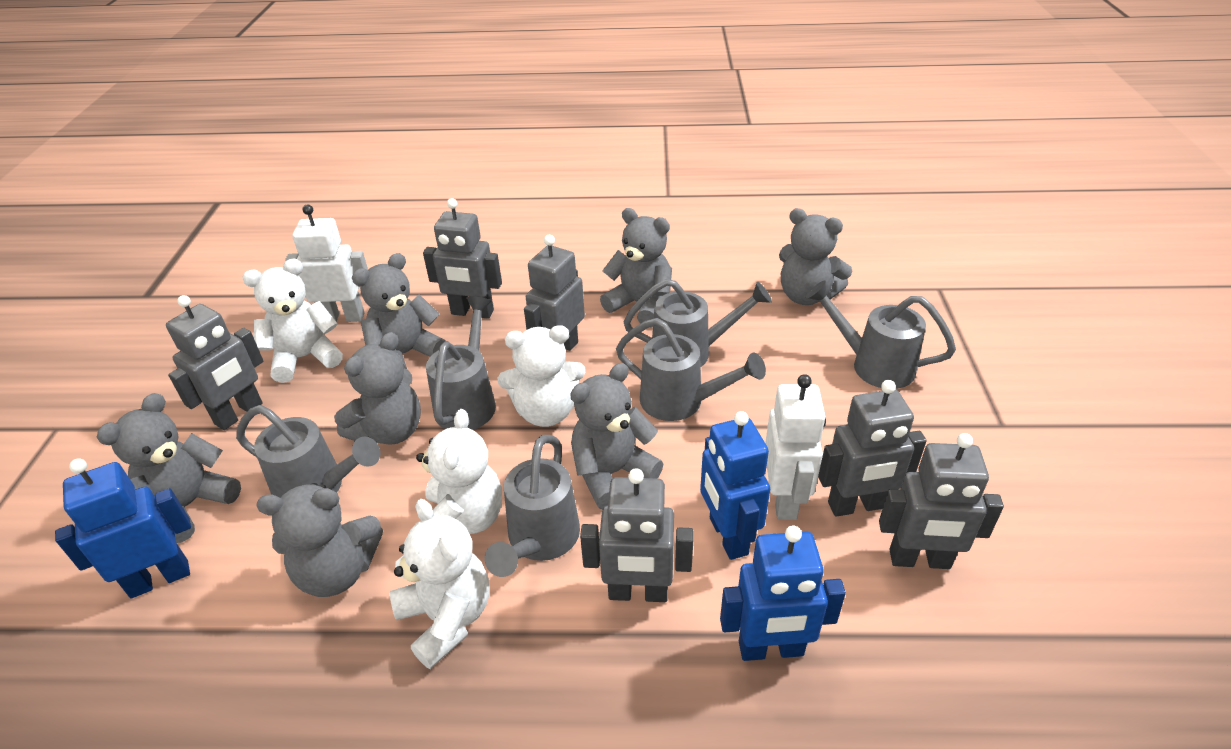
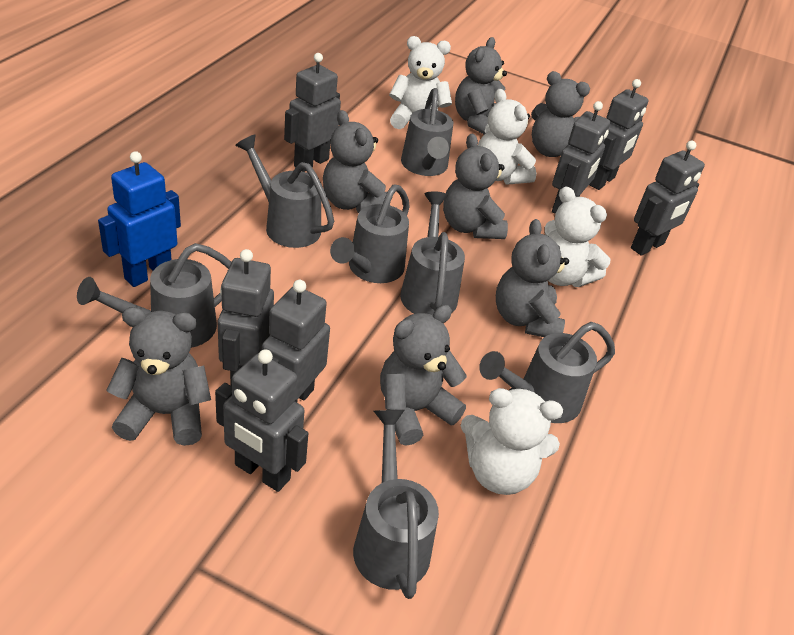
blue robot: [55,458,191,598] [700,411,770,560] [720,525,846,661] = 3 -> [98,151,181,287] = 1
grey robot: [166,295,263,430] [423,198,502,319] [524,235,585,351] [580,468,693,602] [818,380,927,517] [879,433,1004,569] = 6 -> [215,349,308,492] [218,249,274,386] [262,280,330,402] [284,53,341,172] [552,101,610,214] [589,79,649,190] [631,141,705,256] = 7
grey watering can: [236,405,380,498] [426,296,496,430] [485,435,580,577] [616,318,766,421] [623,279,772,367] [806,280,956,389] = 6 -> [77,243,231,348] [235,135,334,248] [330,184,410,283] [353,410,439,599] [400,191,465,315] [401,88,453,176] [479,322,615,423] = 7
white robot: [285,204,368,322] [765,374,826,520] = 2 -> none = 0

